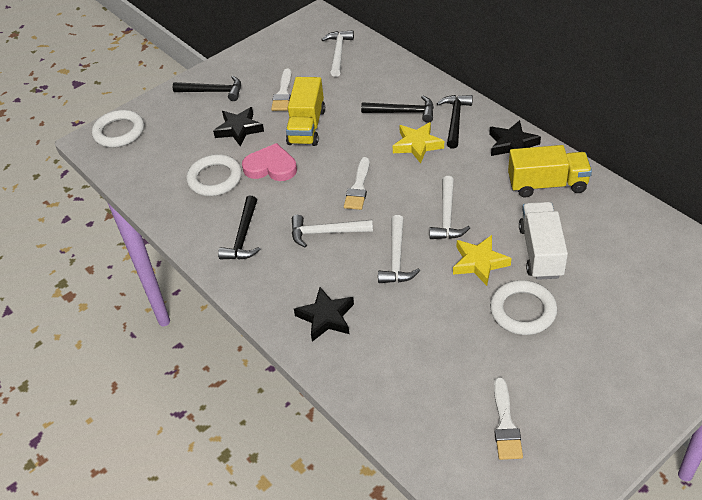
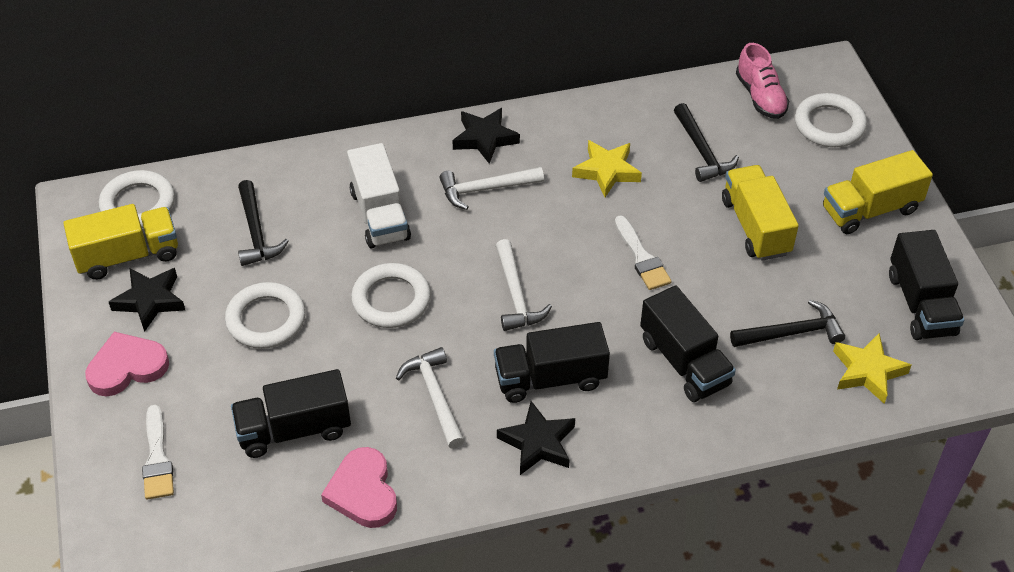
black hammer: [173,76,241,101] [218,196,261,260] [361,95,434,123] [437,95,473,149] = 4 -> [238,180,289,266] [674,103,739,182] [730,300,845,347] = 3
black truck: none = 0 -> [231,369,351,458] [494,322,610,403] [640,285,736,402] [889,230,964,340] = 4
pink heart: [242,143,297,181] = 1 -> [85,332,169,396] [321,447,397,528] = 2
pink shoe: none = 0 -> [736,43,789,119] = 1
white brush: [271,69,292,111] [344,157,370,210] [494,377,523,460] = 3 -> [142,405,174,500] [615,215,672,290] = 2
white hammer: [292,215,373,247] [321,30,354,77] [378,215,420,283] [429,176,470,239] = 4 -> [396,347,465,449] [439,167,544,210] [496,239,552,331] = 3
white ring: [92,110,144,148] [186,154,242,196] [490,280,557,335] = 3 -> [99,170,175,228] [225,282,305,349] [351,263,431,328] [795,93,867,147] = 4
yellow truck: [286,77,325,146] [508,145,592,198] = 2 -> [63,204,178,280] [722,165,799,261] [823,150,933,234] = 3

